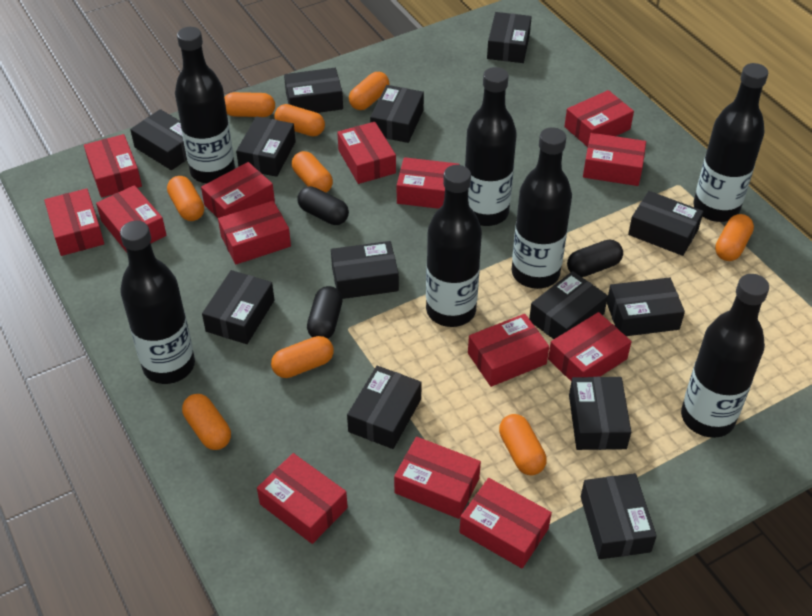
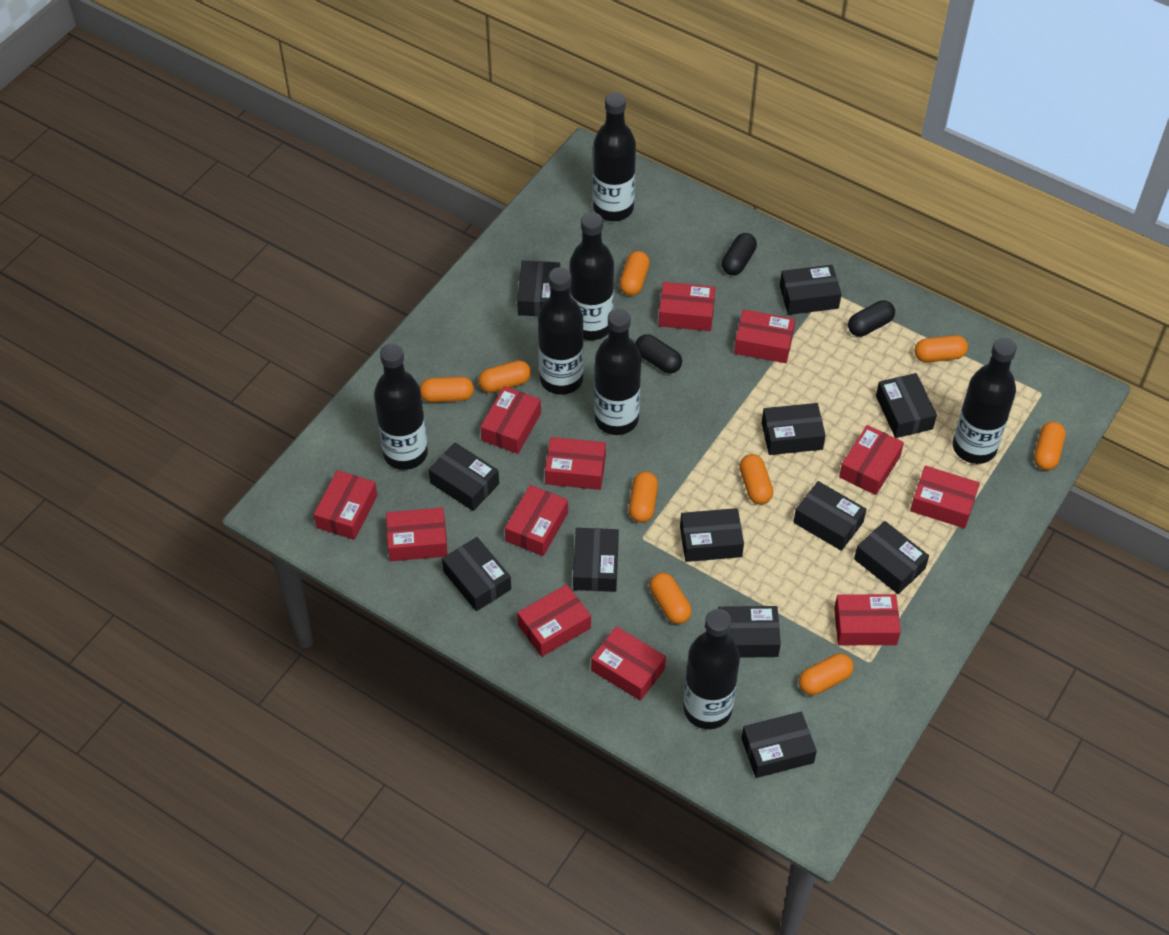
black box: [130,109,187,170] [202,270,274,344] [236,116,296,177] [284,68,343,113] [331,241,399,299] [347,366,422,449] [370,85,424,143] [487,12,532,63] [529,271,608,339] [569,377,631,450] [581,473,657,559] [607,277,685,336] [628,191,704,256] = 13 -> [429,443,499,511] [442,537,511,611] [517,261,560,316] [573,528,619,592] [680,508,744,562] [718,606,781,658] [741,712,817,778] [762,403,826,455] [780,265,841,315] [793,481,866,551] [854,521,929,594] [876,373,937,438] = 12
red box: [44,188,104,256] [84,134,142,198] [96,185,167,252] [201,162,275,218] [218,201,291,264] [257,453,348,544] [337,122,396,184] [394,437,481,519] [397,157,460,209] [459,478,552,568] [468,314,549,387] [548,312,632,381] [564,90,634,147] [583,133,646,186] = 14 -> [313,470,378,540] [386,507,448,561] [480,386,541,454] [505,485,568,556] [517,584,591,657] [545,437,606,490] [591,626,666,701] [658,282,716,331] [734,309,795,363] [834,594,901,645] [839,425,904,495] [910,466,980,528] = 12

